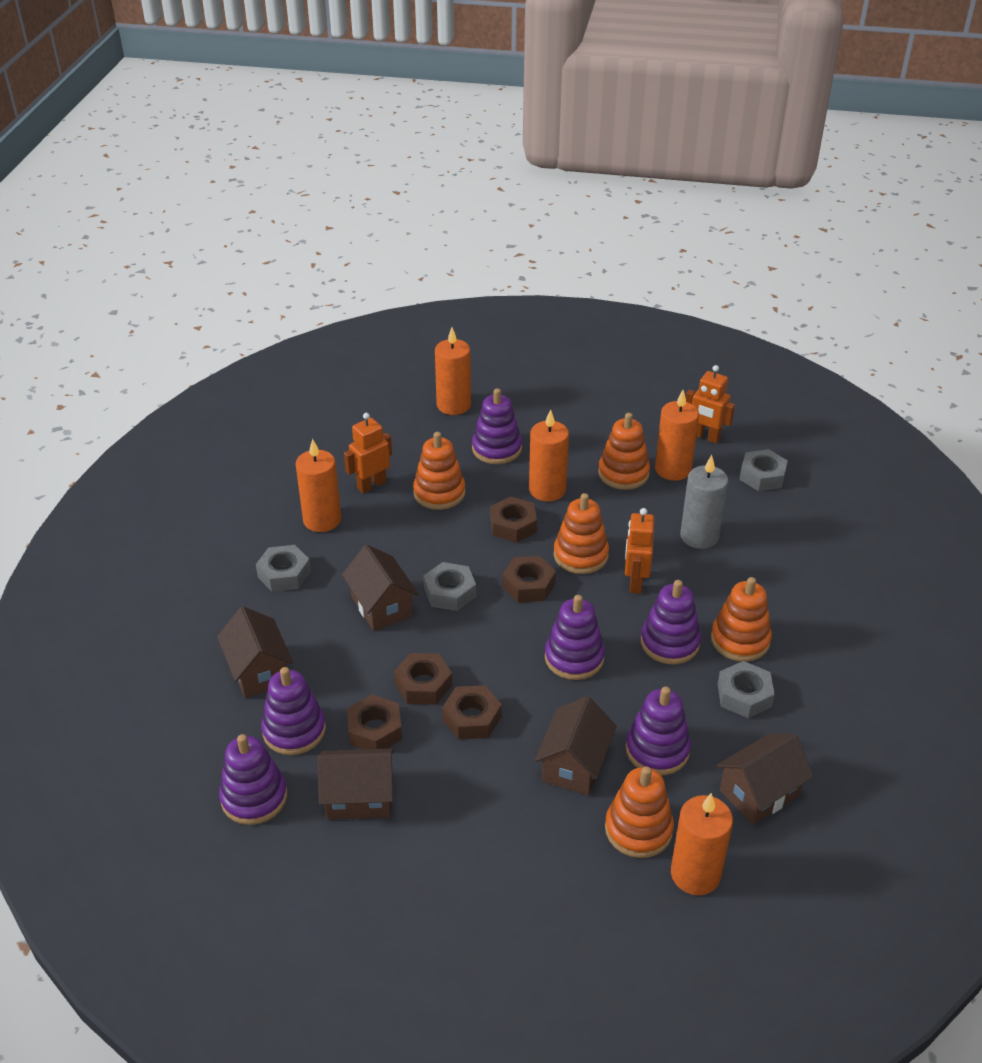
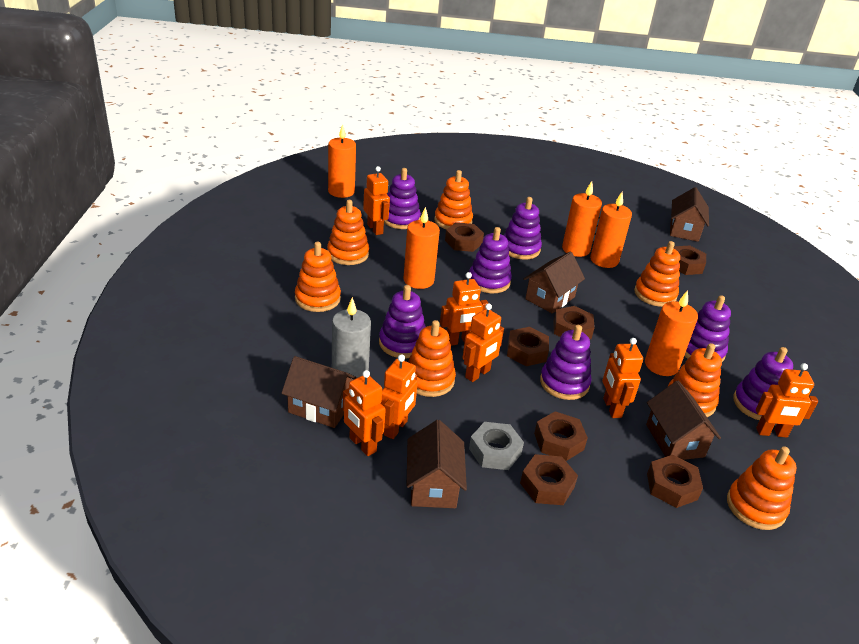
brown nut: [347,695,402,749] [394,653,452,705] [442,685,502,740] [490,496,537,543] [502,556,556,603] = 5 -> [445,222,484,252] [507,327,549,366] [520,454,578,505] [534,412,588,461] [554,306,595,339] [647,455,703,508] [673,246,706,275] = 7
grey nut: [256,545,311,592] [424,562,476,611] [718,661,775,718] [739,449,788,491] = 4 -> [469,422,524,470] = 1
orange robot: [344,413,392,493] [625,508,654,594] [686,365,735,444] = 3 -> [343,370,386,456] [363,166,390,235] [381,354,418,439] [440,272,488,346] [462,303,504,382] [603,338,643,418] [756,363,818,437] = 7
orange stacking toy: [413,432,465,510] [554,493,609,574] [598,413,650,490] [605,766,674,858] [711,577,772,662] = 5 -> [295,242,341,312] [327,200,369,265] [408,320,456,397] [434,170,473,229] [634,241,680,307] [668,343,722,417] [727,446,797,530] = 7
purple stacking toy: [219,734,287,825] [261,667,326,755] [472,388,522,464] [545,595,605,680] [626,687,691,775] [641,580,701,665] = 6 -> [379,285,426,358] [384,168,421,229] [469,227,512,293] [504,197,542,259] [540,325,592,400] [684,295,731,362] [733,347,793,420] = 7

